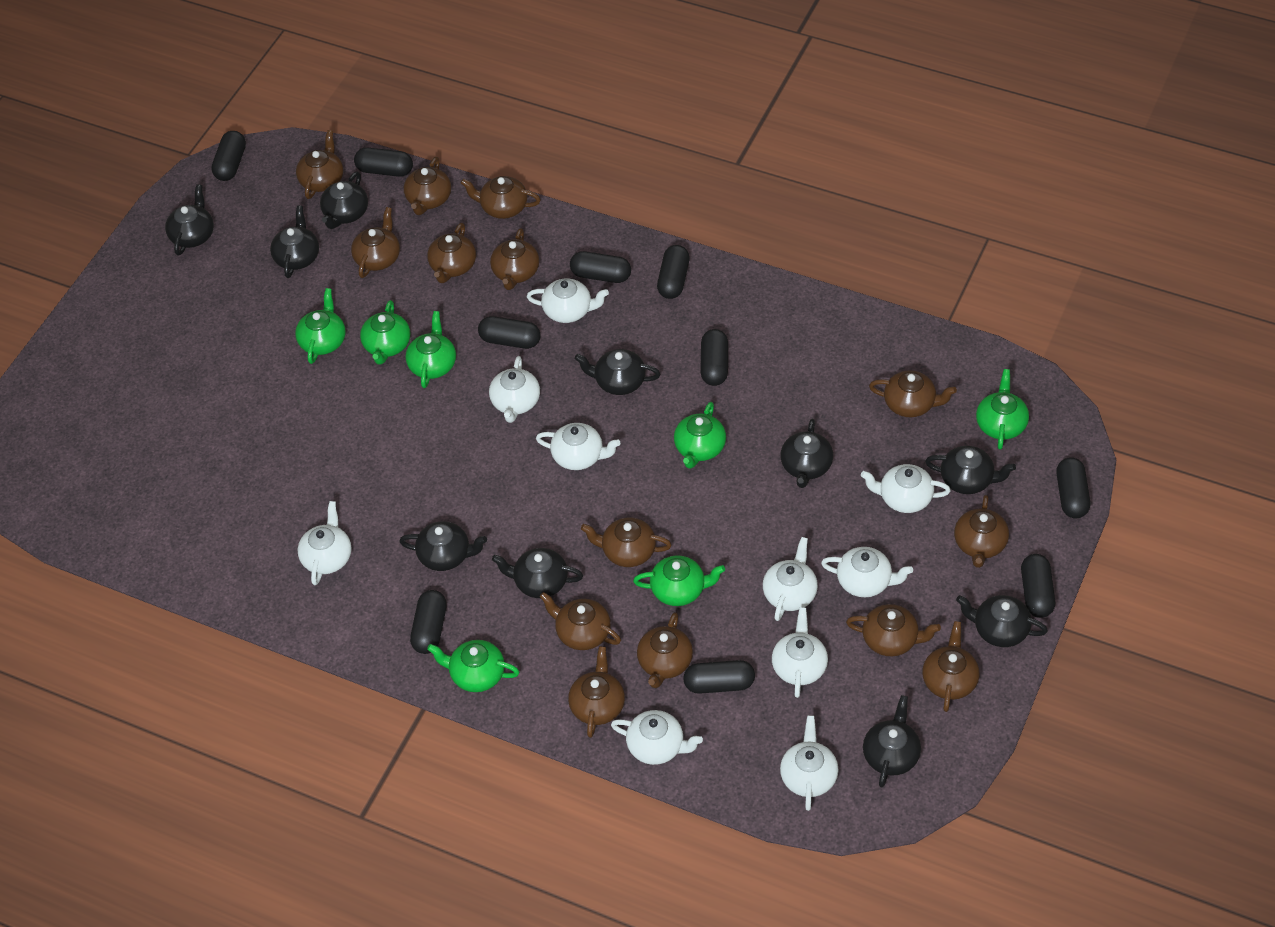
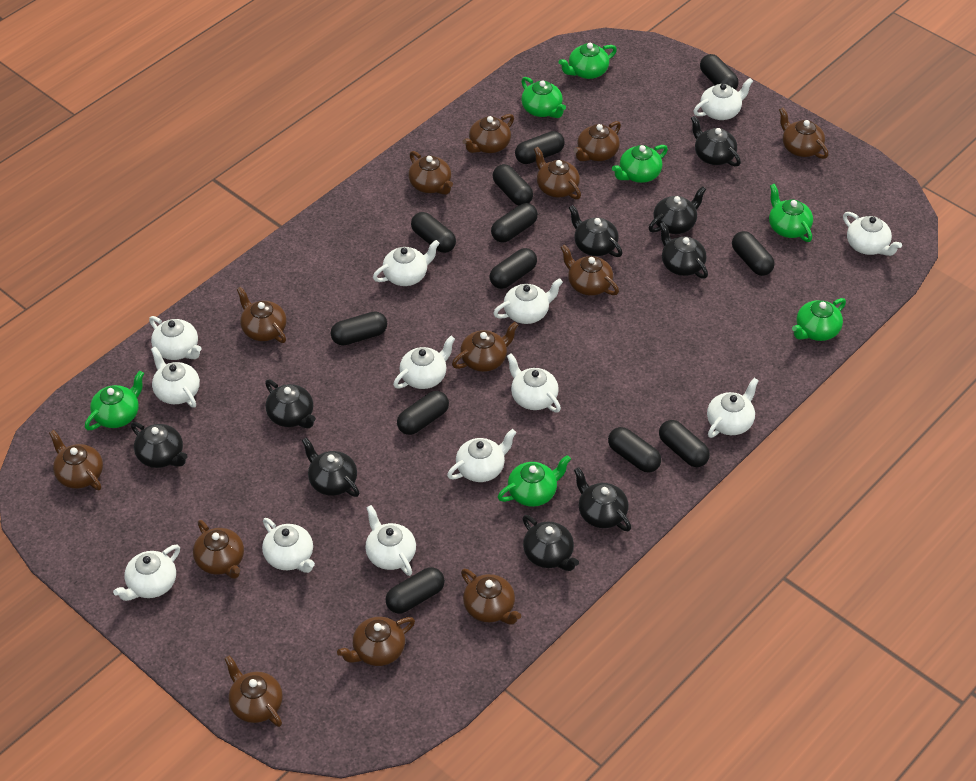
black capsule: [211,131,246,181] [354,148,413,177] [410,590,447,654] [478,316,541,349] [570,251,631,283] [657,245,690,299] [683,660,755,694] [700,329,728,386] [1021,554,1055,618] [1056,457,1090,519] = 10 -> [331,311,387,345] [385,567,445,614] [397,391,449,435] [411,212,456,253] [490,248,537,289] [491,203,538,242] [493,164,533,206] [515,131,565,164] [608,427,661,473] [659,420,710,467] [700,54,739,90] [732,231,775,276] = 12
black teapot: [165,184,214,255] [270,205,319,278] [320,172,368,229] [399,521,487,571] [492,548,583,598] [575,349,660,395] [780,419,833,488] [863,695,921,787] [925,446,1016,494] [956,595,1048,647] = 10 -> [131,422,188,468] [265,380,316,428] [302,438,360,497] [522,515,579,571] [569,205,622,257] [574,467,631,532] [649,186,706,234] [659,222,708,279] [691,116,741,167] = 9
brown teapot: [296,130,343,199] [351,207,400,278] [404,157,451,215] [427,223,476,283] [461,176,541,219] [490,228,539,290] [540,592,621,650] [568,646,625,738] [581,518,672,567] [637,612,693,688] [846,604,941,656] [869,370,957,417] [922,621,979,712] [954,495,1009,568] = 14 -> [49,430,103,490] [193,520,244,579] [224,655,283,727] [237,287,287,343] [337,617,415,666] [408,151,453,195] [452,322,519,372] [461,569,521,624] [463,114,514,153] [534,147,581,199] [560,244,619,296] [574,121,621,161] [779,107,828,159] = 13
white teapot: [297,501,352,585] [489,356,540,423] [527,278,609,323] [536,423,621,470] [611,710,703,765] [763,537,818,621] [772,607,828,698] [780,715,839,811] [821,547,913,597] [861,464,951,513] = 10 -> [113,545,180,601] [149,316,201,360] [151,347,200,408] [262,518,315,573] [365,505,416,576] [373,240,440,286] [393,336,455,389] [447,429,516,482] [493,278,563,324] [507,353,561,412] [693,78,753,120] [707,378,759,438] [843,212,902,256] = 13

